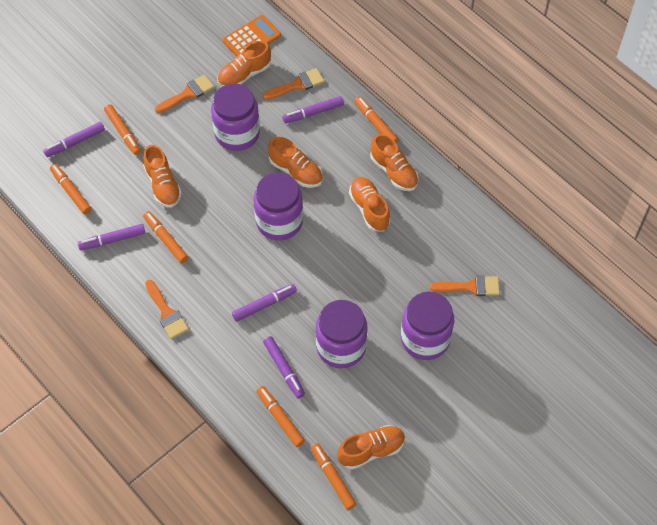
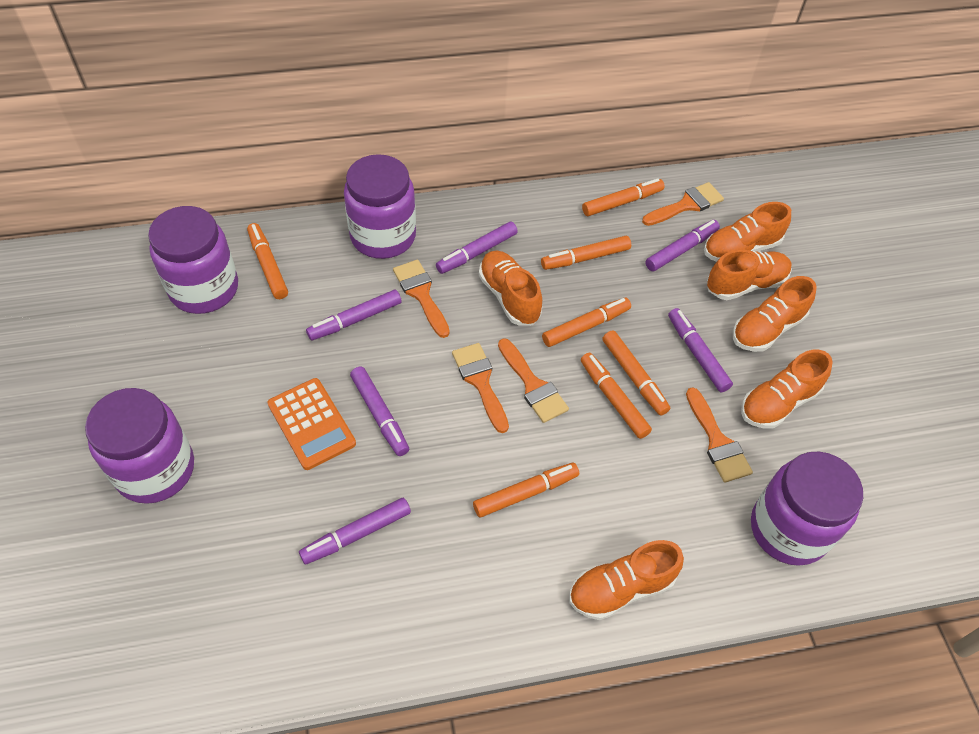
orange brush: [145,280,189,339] [155,75,214,113] [263,68,324,100] [430,276,500,296] = 4 -> [393,260,450,338] [452,343,509,433] [498,338,569,423] [642,182,724,226] [686,387,753,483] = 5
orange marker: [50,164,91,214] [104,104,141,155] [143,211,188,263] [257,386,305,447] [311,443,356,510] [354,97,398,143] = 6 -> [247,223,288,299] [473,463,579,518] [541,236,631,270] [542,297,631,347] [581,353,652,439] [582,178,665,216] [602,330,670,416] = 7
purple marker: [43,122,105,157] [78,224,145,250] [232,284,297,322] [263,336,305,399] [282,96,344,123] = 5 -> [299,498,411,564] [306,290,402,341] [350,367,409,456] [436,221,518,274] [645,220,720,271] [668,308,733,392] = 6

